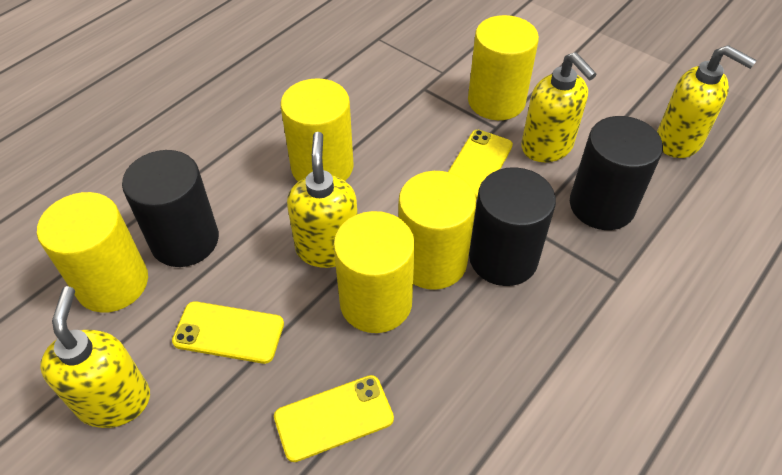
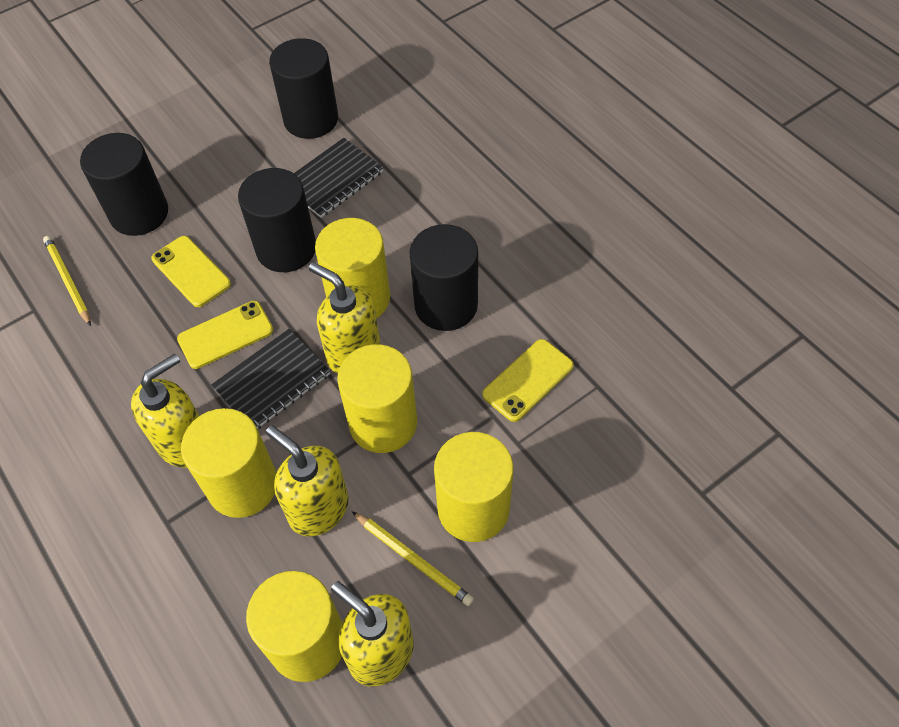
black cylinder: [122,150,219,267] [469,167,556,286] [570,116,663,230] = 3 -> [80,133,168,236] [238,168,316,272] [269,38,338,139] [409,224,478,331] = 4
black notebook: none = 0 -> [211,329,330,429] [294,138,384,218] = 2
yellow pencil: none = 0 -> [43,236,91,326] [352,511,474,606] = 2

